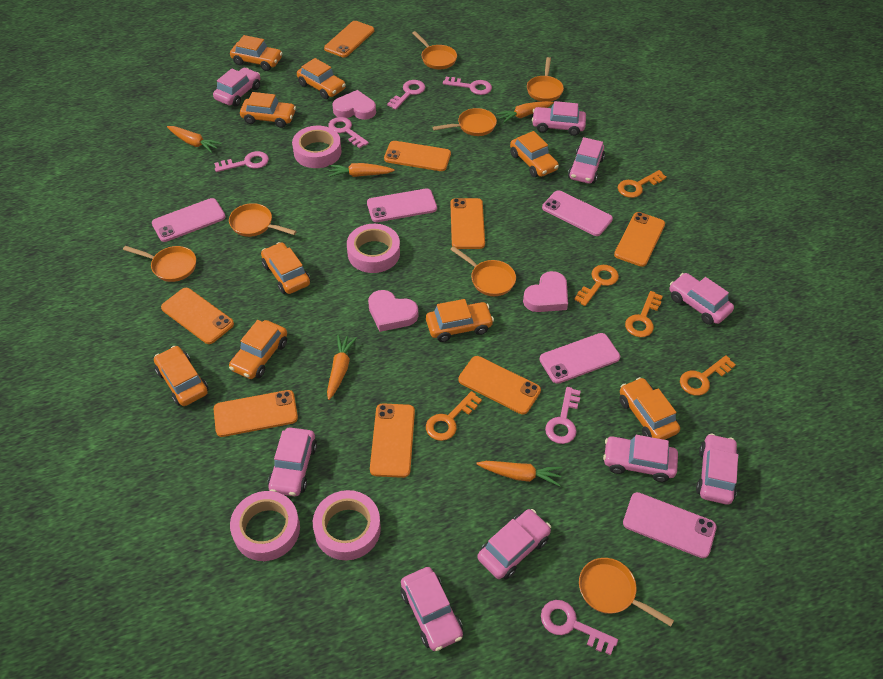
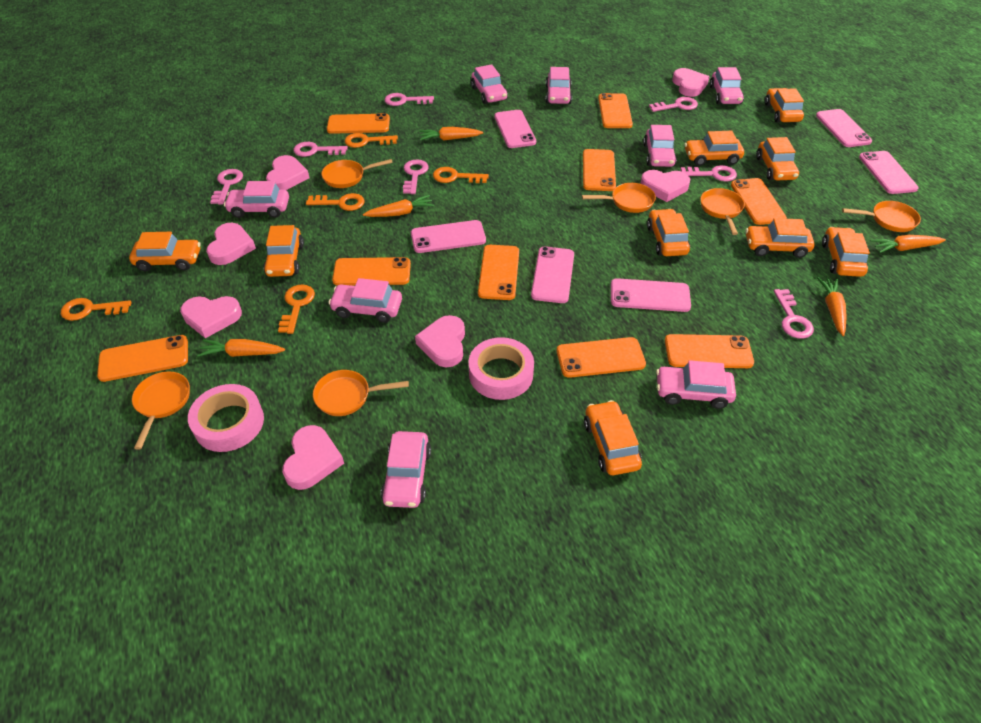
orange pan: [123,246,196,282] [229,203,297,237] [412,31,457,69] [433,108,497,136] [450,246,516,296] [527,57,564,102] [579,558,674,627] = 7 -> [132,372,190,450] [313,370,409,416] [321,159,393,188] [582,183,656,213] [700,188,745,235] [842,201,921,232] = 6
orange phone: [161,288,234,344] [214,390,298,437] [324,21,374,57] [370,403,415,478] [384,141,451,171] [451,198,485,249] [458,356,541,414] [614,212,665,267] = 8 -> [97,335,188,382] [327,113,390,134] [332,257,411,286] [478,245,519,300] [557,337,646,378] [583,149,616,191] [598,93,633,128] [665,334,754,368] [731,178,787,225] = 9
pink car: [213,68,260,106] [268,427,317,496] [401,567,463,651] [478,509,551,579] [532,101,586,136] [568,137,605,184] [603,435,678,482] [670,273,734,325] [696,433,739,505] = 9 -> [224,181,289,218] [328,278,402,323] [381,431,431,508] [471,64,508,104] [546,67,572,104] [643,125,677,167] [656,360,736,409] [710,67,744,104] = 8
pink heart: [332,90,376,120] [368,290,418,332] [523,271,568,312] = 3 -> [180,296,242,338] [206,223,256,265] [266,155,309,190] [282,425,344,490] [415,315,465,367] [640,170,690,202] [672,68,709,97] = 7
pink key: [214,151,269,172] [328,117,369,148] [387,80,425,110] [443,77,492,95] [541,600,618,655] [545,387,581,444] = 6 -> [210,169,243,205] [293,142,348,157] [384,93,434,106] [403,159,429,194] [649,97,698,112] [681,165,737,181] [774,289,814,339] = 7
pink phone: [152,198,226,242] [367,189,437,222] [539,333,620,384] [542,190,613,236] [623,492,717,558] = 5 -> [411,220,486,253] [494,110,536,148] [531,246,574,303] [611,278,691,312] [816,109,872,147] [859,151,919,194] = 6
pink tape: [230,491,300,561] [292,126,341,168] [313,490,381,560] [347,224,400,273] = 4 -> [188,384,264,452] [468,337,534,400] = 2

